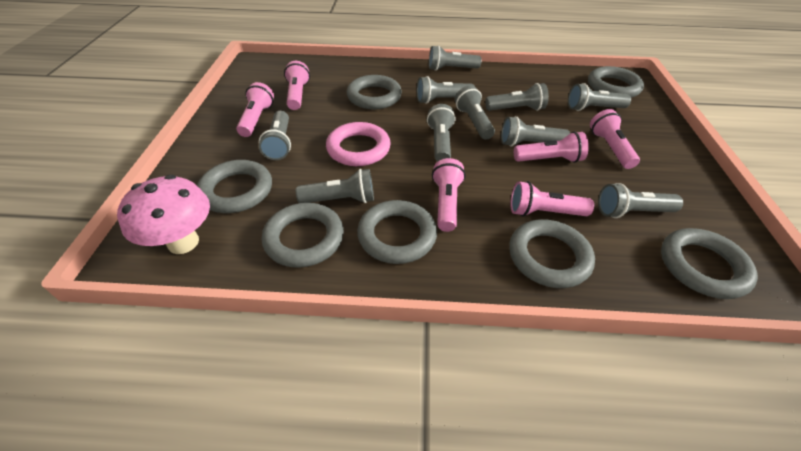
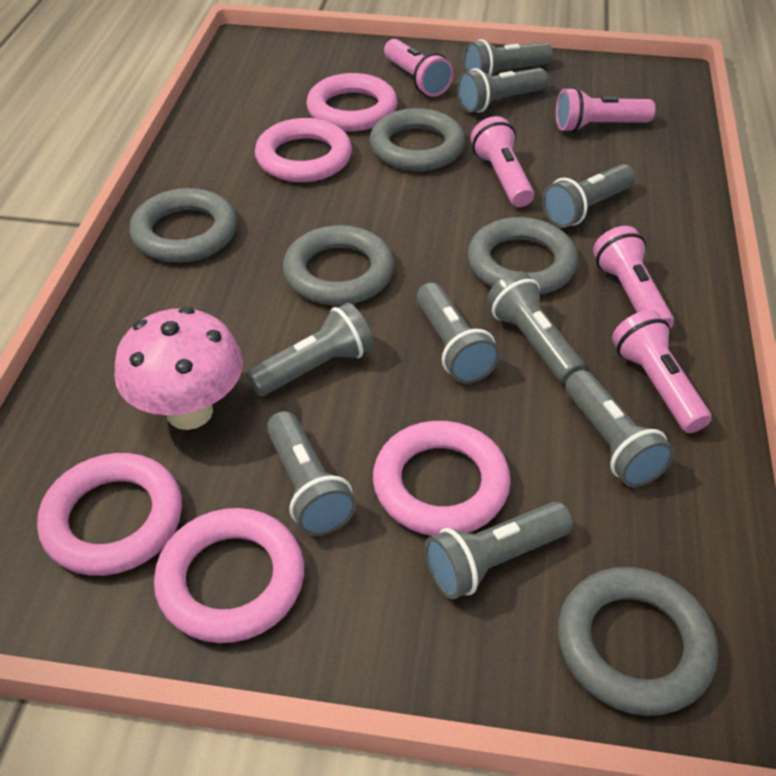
grey flashlight: [259,111,291,160] [296,169,374,203] [417,76,475,104] [427,104,456,162] [429,45,482,71] [455,86,495,140] [485,83,549,111] [501,116,570,147] [568,83,631,111] [598,183,683,218] = 10 -> [246,303,374,396] [267,411,356,536] [416,283,500,383] [424,502,573,599] [457,68,548,113] [464,39,553,76] [487,271,585,384] [542,164,635,228] [565,370,674,487] = 9
grey ring: [197,160,272,213] [262,203,344,268] [347,75,402,109] [357,200,437,264] [509,219,595,288] [588,66,644,98] [661,228,758,299] = 7 -> [129,188,237,263] [283,225,394,305] [370,108,465,171] [467,217,578,295] [558,567,718,716] = 5
pink flashlight: [236,82,274,137] [284,61,310,110] [432,158,466,232] [510,181,594,216] [514,131,589,163] [590,109,640,169] = 6 -> [384,39,453,97] [471,116,534,207] [556,87,656,133] [593,226,674,329] [612,310,712,433] = 5
pink ring: [326,122,391,166] = 1 -> [37,453,182,576] [154,508,304,643] [255,118,352,182] [306,73,398,131] [373,421,511,536] = 5

